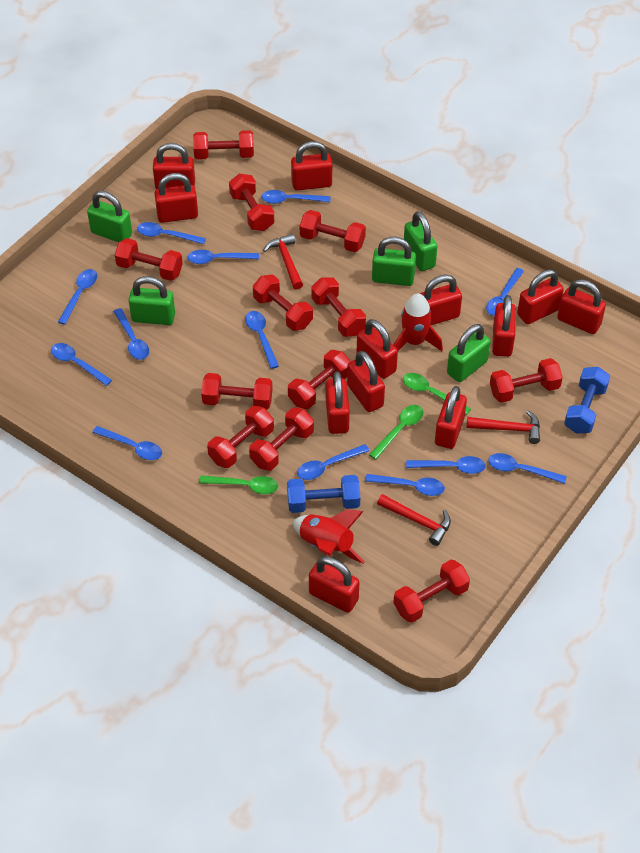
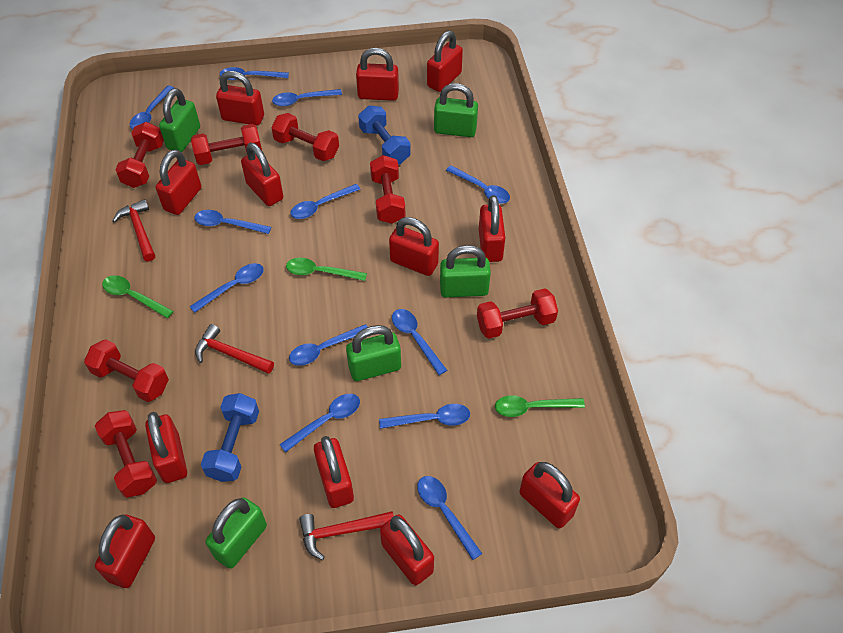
blue spoon: [51,343,112,386] [58,269,97,325] [92,426,162,460] [113,308,149,360] [137,222,206,244] [187,250,259,264] [245,311,279,369] [261,190,330,204] [297,444,369,480] [365,474,445,496] [406,456,486,474] [486,268,524,316] [488,453,567,484] = 13 -> [130,85,174,129] [189,263,264,313] [194,210,271,234] [220,67,289,80] [272,89,342,107] [279,394,360,453] [289,324,368,366] [290,184,361,219] [379,404,470,429] [392,309,447,375] [417,476,482,560] [446,165,510,204] = 12
red dumbbell: [115,238,183,281] [193,130,254,160] [201,373,273,410] [207,406,274,468] [229,174,274,231] [249,407,314,471] [253,274,313,331] [288,350,351,409] [300,210,366,252] [311,277,366,337] [393,560,470,623] [490,358,563,403] = 12 -> [84,339,169,402] [95,410,157,498] [115,122,164,188] [191,124,262,165] [271,113,339,161] [370,155,405,224] [477,289,558,338] = 7
red rocket: [292,509,365,564] [393,294,443,351] = 2 -> none = 0

